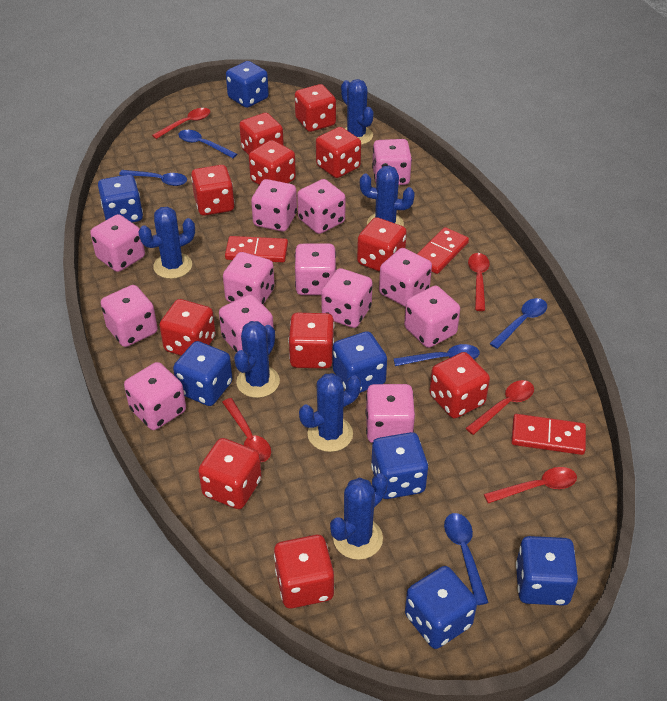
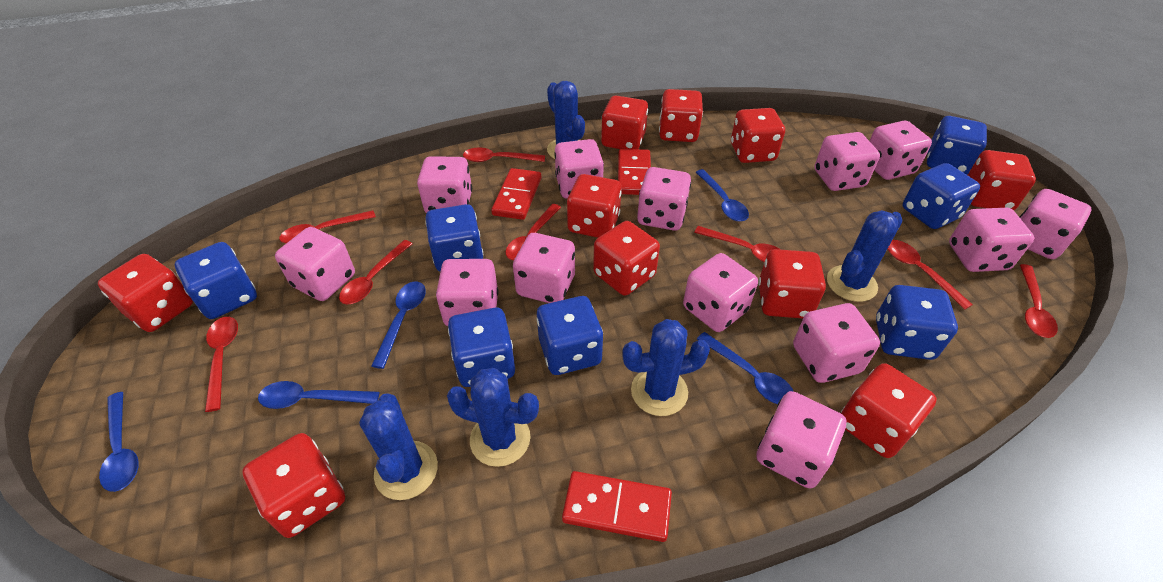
blue cactus: [138,207,195,279] [234,321,280,398] [299,373,361,452] [330,473,388,560] [341,79,374,145] [360,166,415,226] = 6 -> [359,393,438,500] [447,368,539,467] [547,81,585,159] [622,319,710,416] [827,210,902,302] = 5
red dice: [159,299,216,356] [191,165,235,216] [198,438,262,509] [239,113,284,155] [249,140,296,185] [274,535,334,609] [288,313,334,369] [295,84,336,132] [316,127,361,178] [357,217,407,272] [429,352,490,419] = 11 -> [98,254,193,332] [242,433,345,538] [567,174,622,238] [593,221,660,296] [601,96,648,149] [659,89,703,142] [731,108,785,163] [758,249,826,319] [841,363,937,458] [968,150,1036,210] = 10
red spoon: [152,108,210,139] [222,398,271,462] [465,380,534,435] [468,253,490,311] [484,467,577,503] = 5 -> [205,317,238,412] [279,210,376,243] [339,240,412,304] [463,147,545,162] [506,204,561,260] [694,226,781,263] [888,240,973,310] [1020,264,1058,338] = 8

